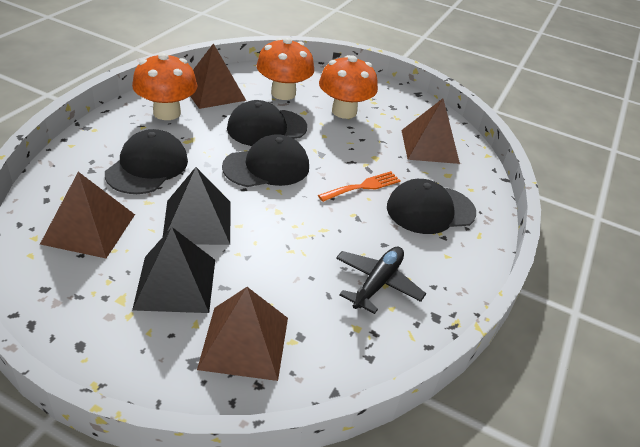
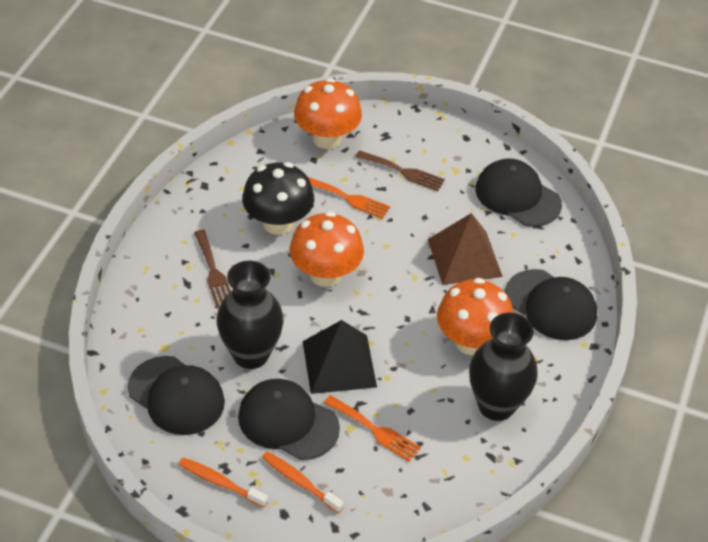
black mushroom: none = 0 -> [242,162,314,235] = 1
black plane: [336,247,426,314] = 1 -> none = 0
black pyramid: [132,227,215,313] [163,167,231,245] = 2 -> [303,320,377,394] = 1
black vase: none = 0 -> [216,261,284,369] [469,313,538,421] = 2
brown fork: none = 0 -> [194,230,231,306] [355,150,445,191] = 2
brown pyramid: [40,172,135,258] [190,43,246,109] [197,287,288,381] [401,99,460,164] = 4 -> [428,213,503,285] = 1
orange fork: [318,171,401,202] = 1 -> [308,177,390,219] [324,395,421,462] = 2
orange toothbrush: none = 0 -> [179,458,268,508] [262,451,343,513] = 2

